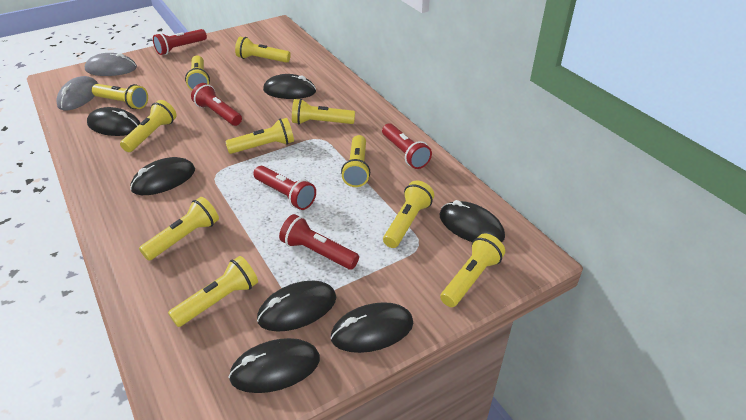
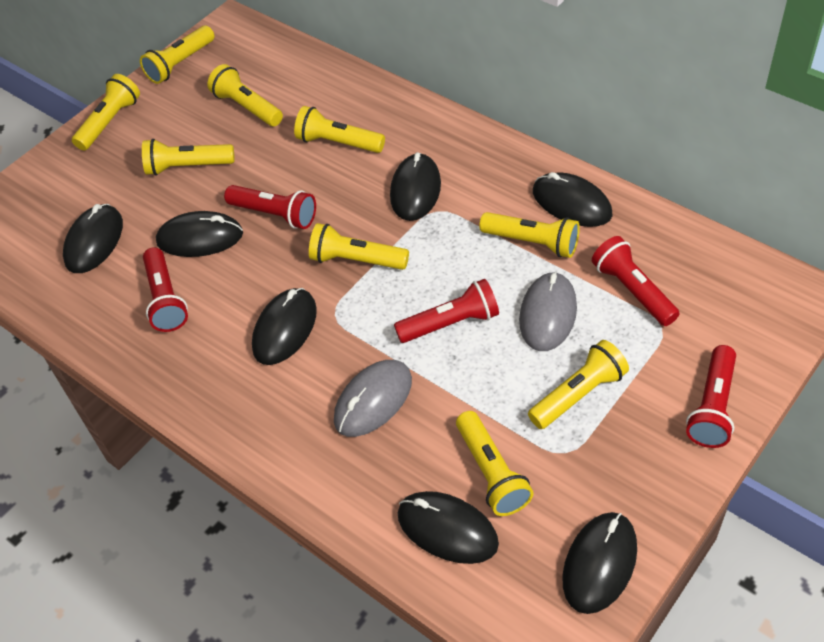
yellow flashlight: [92,84,148,109] [120,100,177,152] [139,197,219,261] [168,256,258,327] [185,55,210,90] [225,118,294,154] [235,37,291,63] [292,99,355,124] [341,135,370,187] [383,181,434,248] [440,234,505,307] = 11 -> [72,74,140,150] [140,26,215,84] [142,139,234,176] [207,64,283,126] [294,106,385,153] [309,223,409,270] [456,411,533,516] [479,212,580,258] [528,340,629,429] = 9

